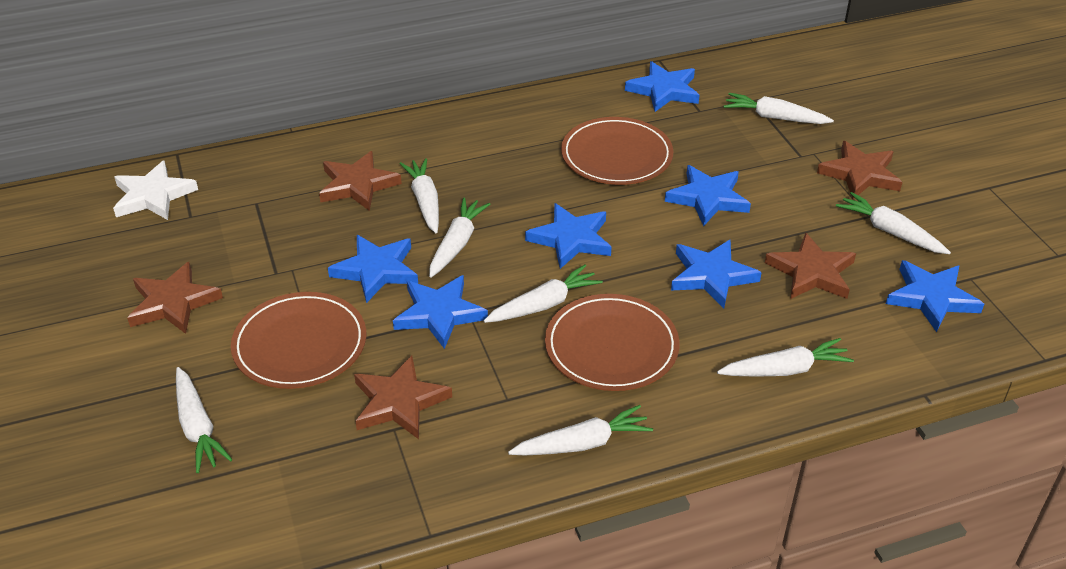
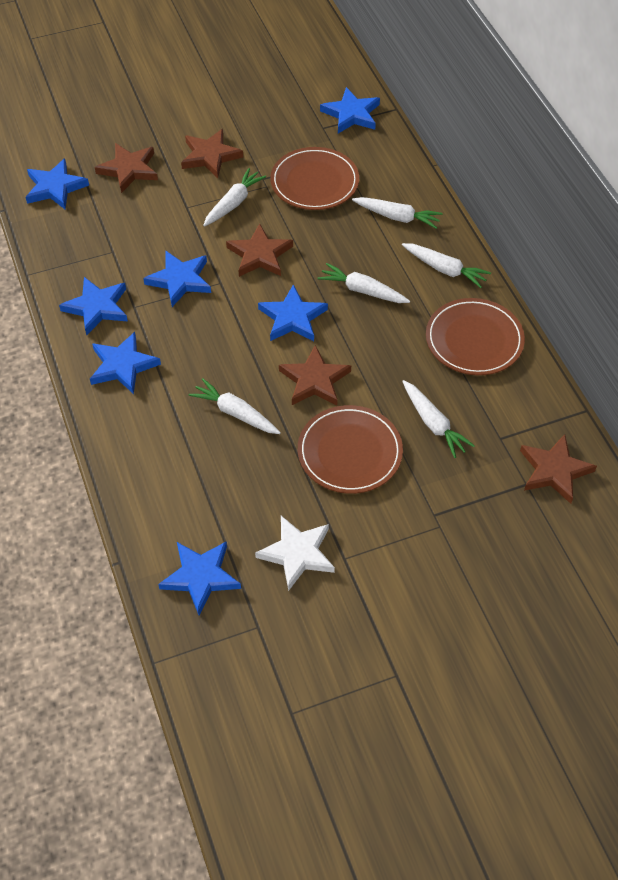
white carrot: [176,367,233,473] [400,158,439,233] [429,197,490,278] [484,264,603,323] [508,405,653,455] [717,338,854,377] [724,93,834,124] [836,192,951,254] = 8 -> [188,378,281,434] [203,168,266,227] [317,263,410,303] [352,197,443,229] [402,243,491,288] [402,380,475,458] = 6

